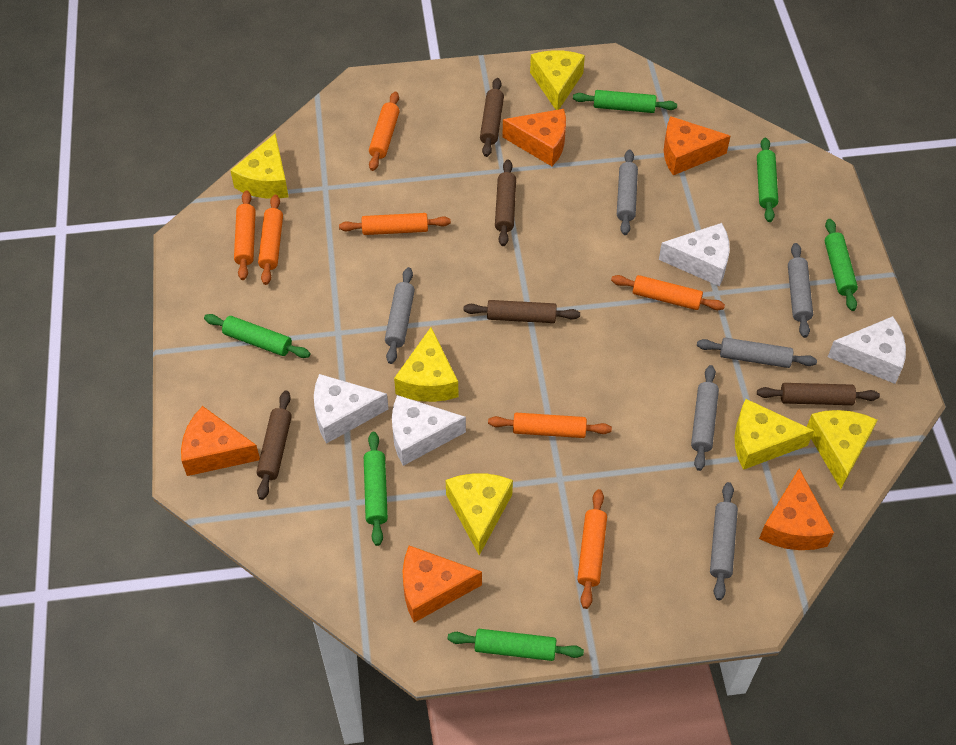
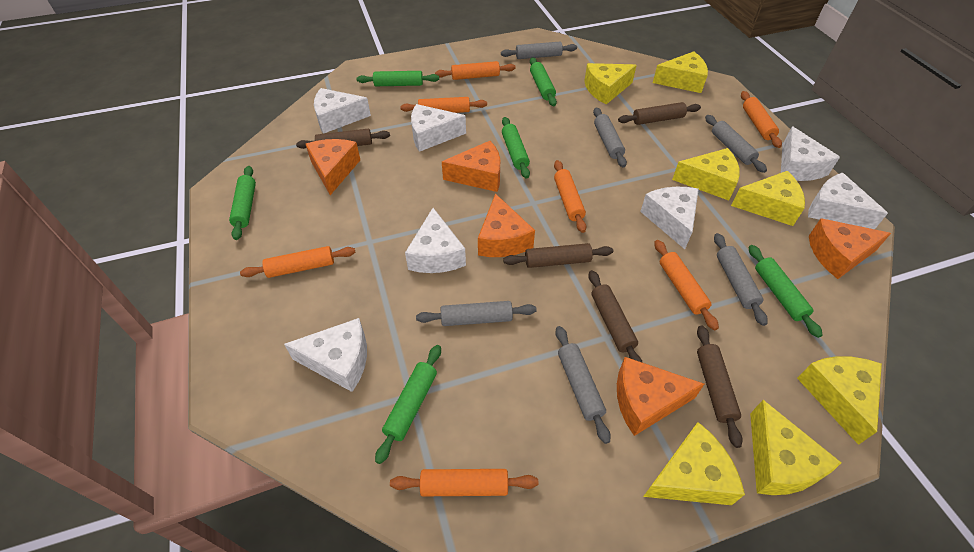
white cheese: [314,374,388,444] [392,395,466,466] [659,223,730,286] [828,316,906,384] = 4 -> [284,318,367,392] [314,88,371,134] [405,208,466,273] [411,104,466,152] [640,187,699,249] [781,126,840,181] [808,173,888,229] = 7
yellow cheese: [230,134,289,199] [394,327,459,402] [446,473,513,555] [530,50,585,110] [735,399,814,470] [807,410,877,489] = 6 -> [584,63,637,104] [643,422,745,505] [653,52,708,93] [672,148,740,201] [731,171,805,226] [750,400,841,495] [797,356,882,445] = 7

